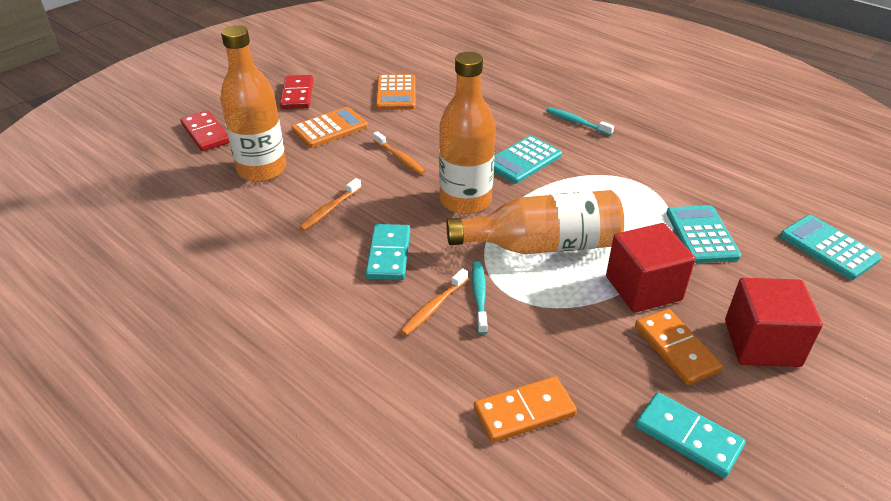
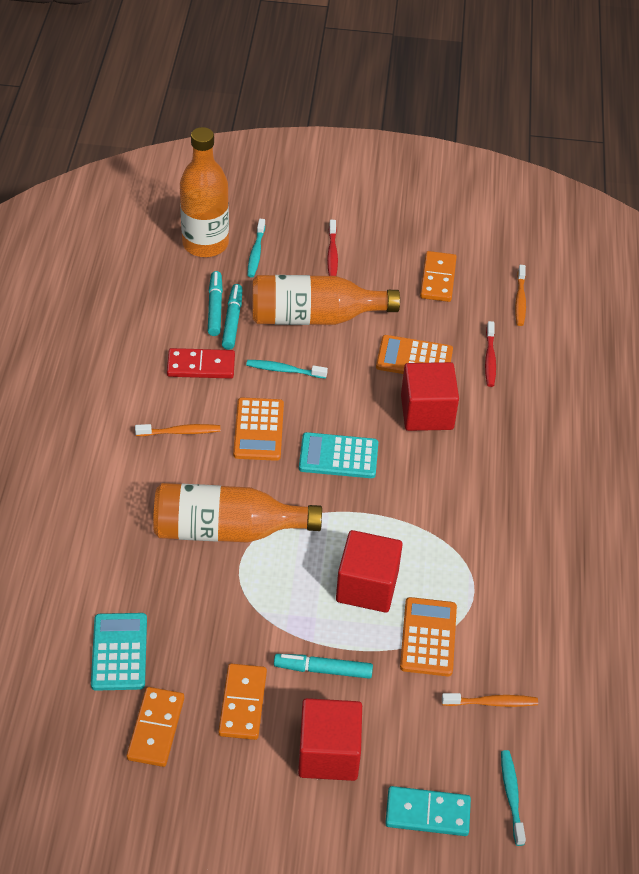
orange calculator: [291,107,368,148] [376,74,416,110] = 2 -> [233,398,284,461] [376,335,453,374] [400,597,457,676] = 3
orange domino: [474,376,577,443] [635,309,723,385] = 2 -> [127,687,184,767] [218,664,267,740] [420,251,457,302] = 3
red cube: [606,223,695,313] [725,278,823,367] = 2 -> [298,698,362,781] [336,530,403,613] [401,362,459,431] = 3
red domino: [180,110,230,151] [280,75,313,109] = 2 -> [167,348,235,379] = 1
red toothbrush: none = 0 -> [327,220,338,276] [485,321,496,387] = 2
turquoise calculator: [494,136,562,184] [666,205,741,263] [780,215,882,280] = 3 -> [91,613,147,691] [299,432,378,478] = 2
turquoise domino: [366,224,410,280] [635,392,746,478] = 2 -> [385,786,471,836] = 1
turquoise marker: none = 0 -> [208,271,223,336] [222,284,242,350] [274,654,373,679] = 3
turquoise toothbrush: [472,261,488,334] [546,107,614,136] = 2 -> [246,360,328,379] [247,219,265,277] [501,750,526,846] = 3

